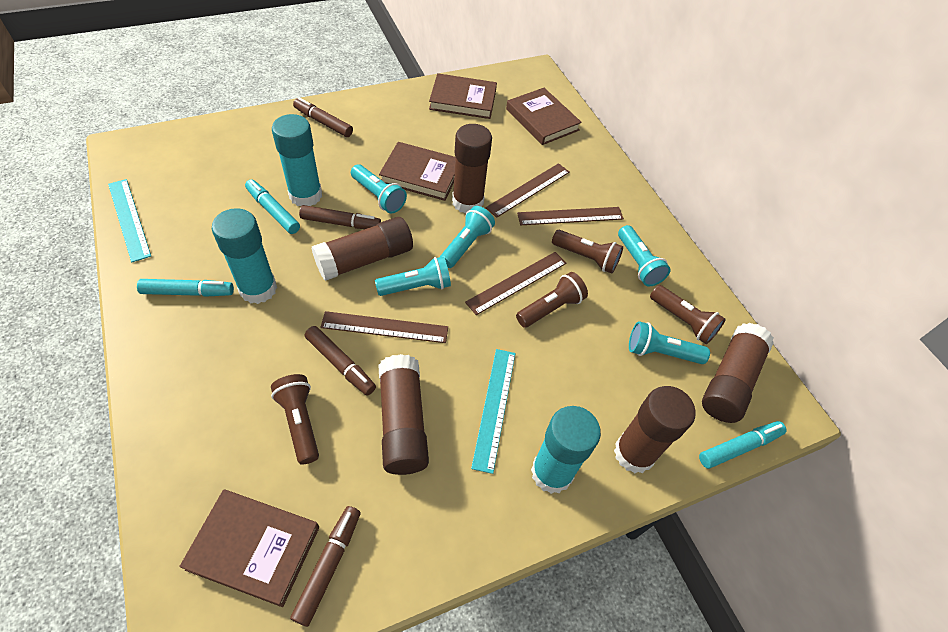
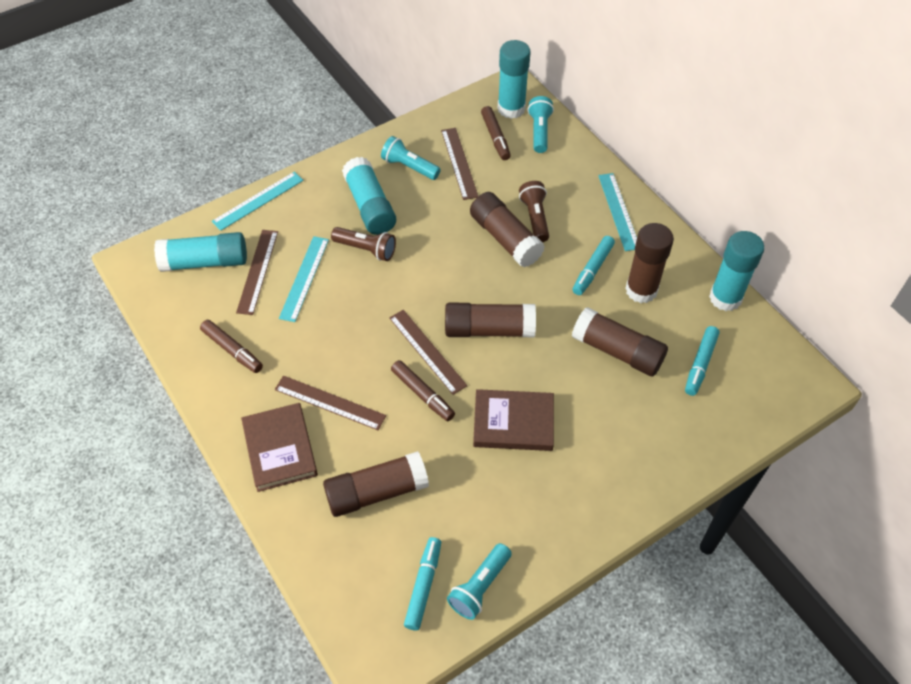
brown book: [179,489,319,607] [379,142,456,201] [429,73,497,119] [506,88,582,145] = 4 -> [241,403,318,492] [473,389,554,451] = 2
brown flashlight: [271,374,319,465] [516,272,588,328] [552,230,623,274] [650,285,726,344] = 4 -> [331,227,396,261] [519,181,549,242] = 2
brown marker: [290,506,361,627] [293,97,353,137] [299,205,381,229] [305,326,376,395] = 4 -> [200,320,263,373] [391,360,455,421] [481,106,511,160] = 3
turquoise flashlight: [351,164,407,213] [375,256,451,296] [440,206,495,268] [618,225,671,286] [629,321,710,364] = 5 -> [381,136,441,180] [447,543,512,620] [527,96,554,153] = 3
turquoise glue stick: [212,208,277,304] [272,114,322,206] [531,406,601,494] = 3 -> [154,232,247,272] [342,157,396,235] [498,40,531,119] [709,231,765,311] = 4
turquoise ruler: [108,179,151,262] [471,349,516,474] = 2 -> [212,172,304,231] [279,236,329,322] [598,173,637,251] = 3

